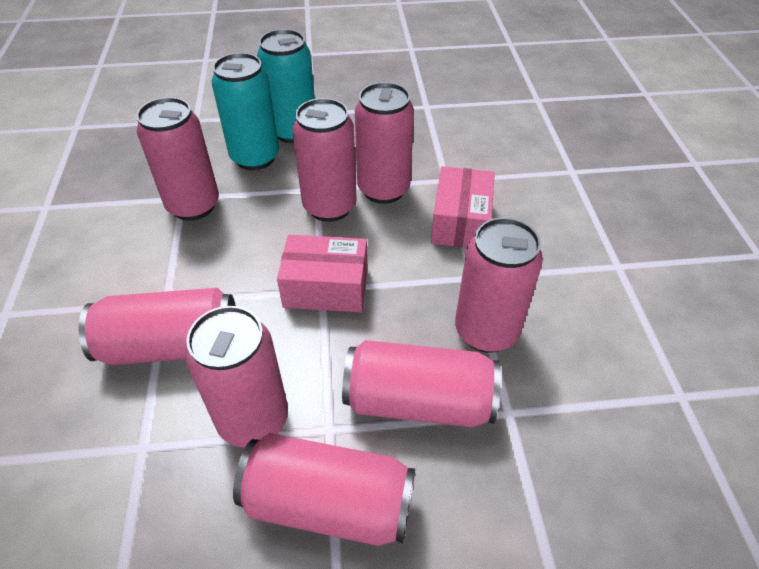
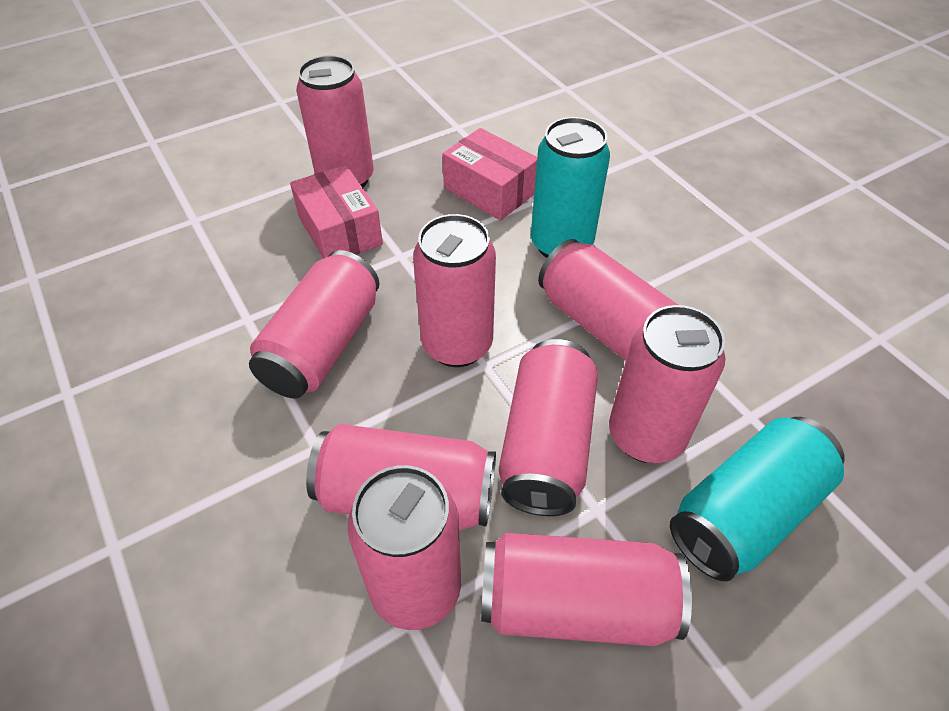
pink can: [79,288,236,365] [136,97,219,221] [185,306,288,447] [233,433,415,546] [292,98,357,222] [342,340,501,427] [355,82,414,204] [455,217,543,353] = 8 -> [249,250,379,398] [296,55,374,188] [306,424,496,530] [347,465,461,630] [413,214,496,367] [481,533,692,646] [499,339,598,516] [538,239,678,361] [609,305,725,463] = 9

